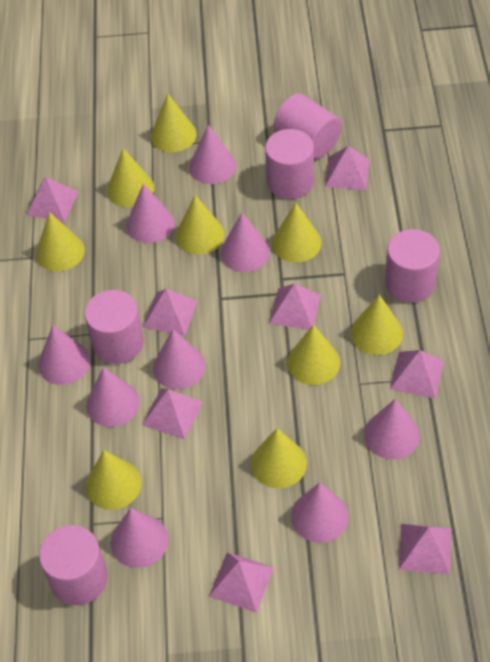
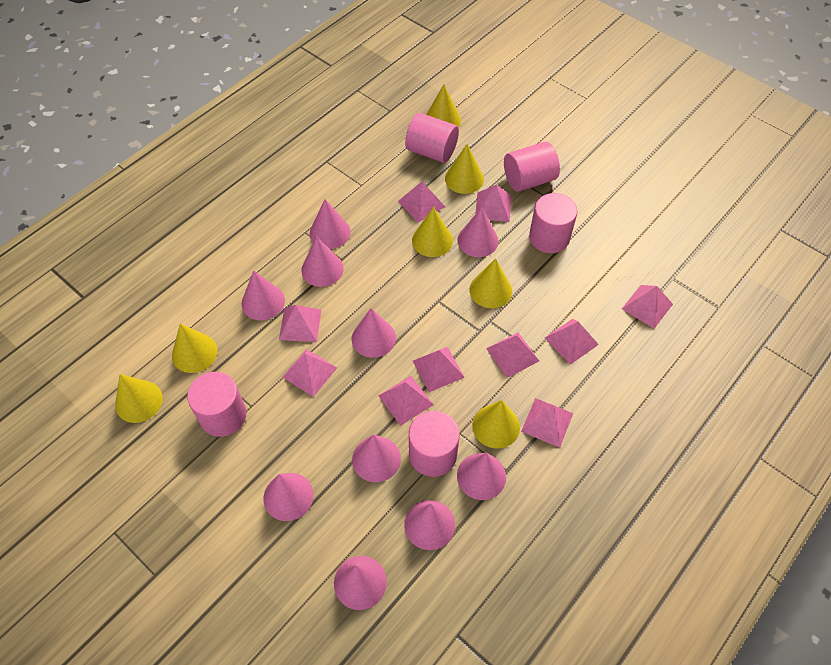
pink cone: [38,325,90,385] [86,367,140,427] [111,508,168,568] [126,184,175,243] [153,329,206,389] [189,125,236,184] [220,213,270,272] [291,482,349,543] [364,399,420,459] = 9 -> [242,270,285,320] [264,473,314,521] [301,237,344,287] [310,199,351,249] [334,556,387,610] [352,308,396,358] [352,434,401,482] [404,500,455,550] [457,207,499,257] [457,453,506,500] = 10
pink pyramid: [26,177,78,222] [142,388,203,439] [143,289,197,336] [209,552,274,613] [269,283,321,330] [325,146,370,190] [390,350,444,399] [399,524,451,574] = 8 -> [279,305,321,342] [283,349,337,397] [378,376,434,426] [398,182,445,223] [413,347,465,392] [475,185,511,222] [486,332,539,378] [521,398,573,448] [545,319,599,365] [622,285,673,329] = 10
yellow cone: [36,212,85,271] [86,450,142,510] [107,148,154,207] [151,94,197,152] [176,195,224,254] [251,428,307,488] [272,202,322,263] [287,324,340,385] [351,294,403,355] = 9 -> [115,374,163,423] [172,323,217,373] [412,207,453,257] [426,84,461,128] [445,144,484,194] [469,258,512,308] [472,400,520,449] = 7

